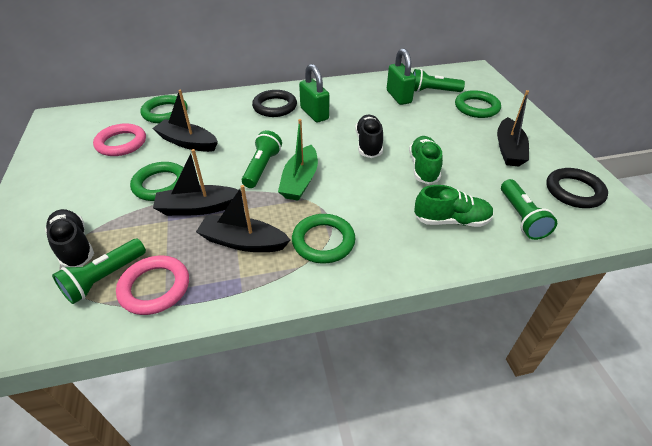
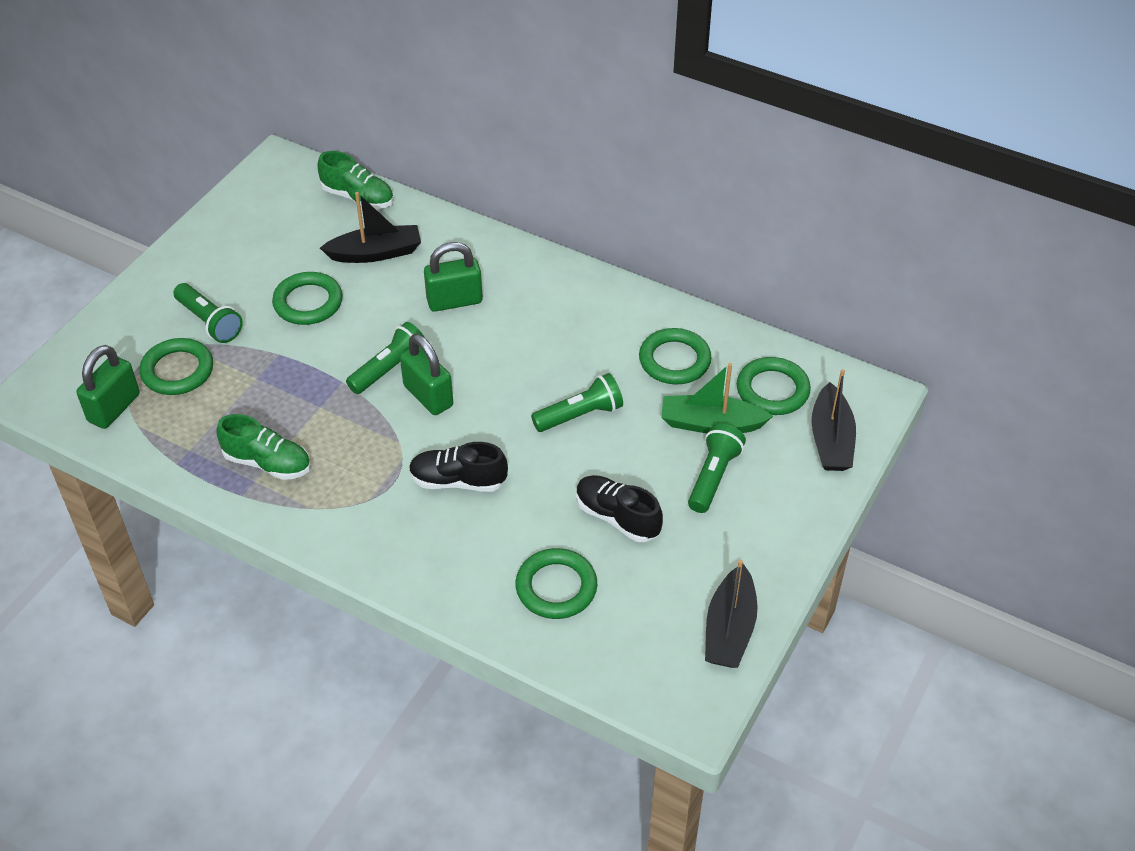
black boat: [152,90,218,152] [153,149,242,216] [196,185,290,252] [497,90,529,166] = 4 -> [320,192,421,263] [705,560,758,668] [811,369,856,471] = 3
black ring: [252,90,297,117] [546,168,608,208] = 2 -> none = 0
green padlock: [299,64,329,122] [387,48,416,105] = 2 -> [76,345,140,429] [400,334,453,415] [424,242,483,312] = 3
green ring: [130,162,183,201] [140,95,188,123] [292,214,355,264] [455,90,501,118] = 4 -> [140,338,213,395] [272,272,343,325] [516,548,597,619] [639,328,712,384] [737,357,811,415] = 5
pink ring: [93,123,146,156] [116,255,189,315] = 2 -> none = 0

